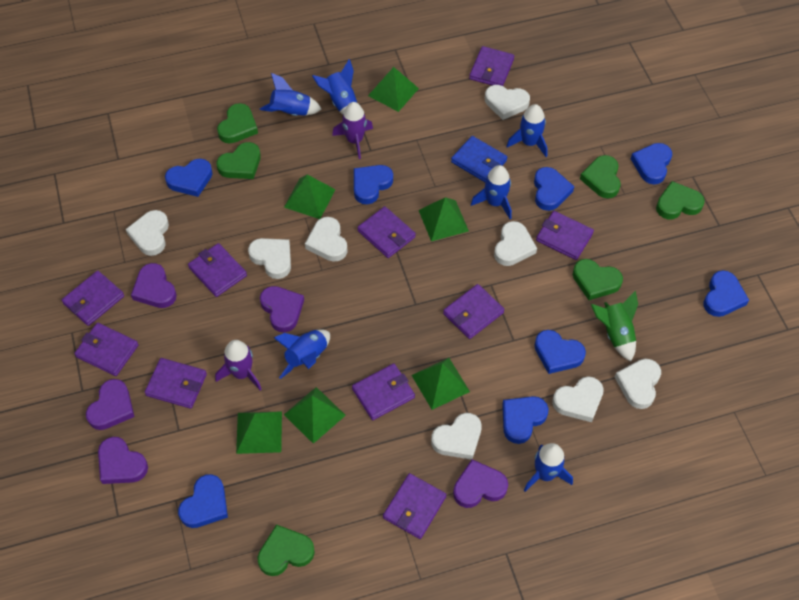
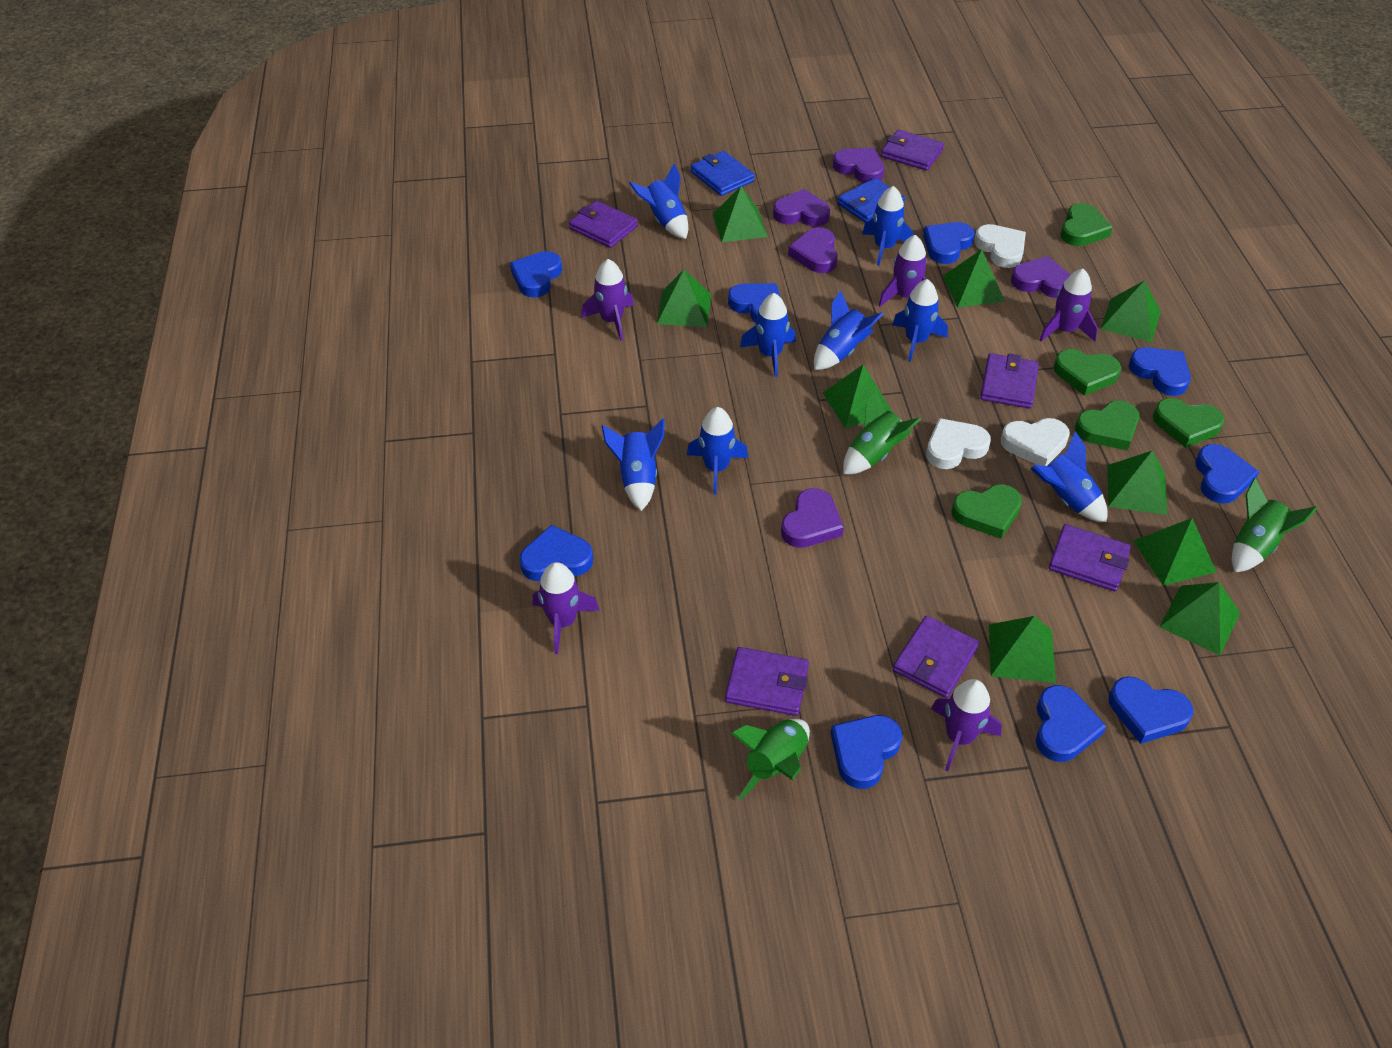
blue heart: [165,159,213,197] [178,474,228,528] [354,165,393,204] [502,396,548,444] [534,167,574,211] [534,330,586,374] [631,143,672,185] [703,270,749,317] = 8 -> [510,251,562,298] [520,525,593,581] [728,283,780,323] [831,715,902,789] [923,222,975,264] [1036,685,1107,762] [1109,676,1193,744] [1129,347,1191,396] [1196,444,1259,504] = 9
blue rocket: [260,73,322,116] [274,330,330,379] [312,59,357,115] [471,165,512,219] [506,104,548,157] [524,443,573,492] = 6 -> [602,418,665,511] [629,163,688,239] [687,407,748,495] [740,293,796,377] [814,290,883,370] [862,186,913,266] [892,279,948,362] [1030,431,1108,522] = 8
blue wallet: [451,136,507,182] = 1 -> [691,151,755,196] [837,178,905,223] = 2
green heart: [216,142,261,179] [217,103,258,143] [258,524,315,576] [573,259,623,300] [580,155,621,198] [656,181,705,219] = 6 -> [951,484,1022,539] [1054,349,1121,396] [1061,203,1113,246] [1075,400,1139,451] [1153,398,1225,448] = 5
green pyramid: [236,411,282,454] [284,175,336,219] [284,387,346,444] [368,67,419,112] [412,358,470,410] [419,197,469,241] = 6 -> [657,270,711,327] [713,186,768,242] [823,364,892,428] [943,249,1005,308] [989,616,1056,683] [1101,281,1161,343] [1107,451,1167,515] [1134,518,1216,586] [1159,582,1240,655] = 9
green rocket: [591,291,638,361] = 1 -> [731,719,810,800] [843,389,921,474] [1232,478,1318,573] = 3
purple rocket: [215,340,261,390] [332,102,373,159] = 2 -> [533,562,600,654] [581,259,634,341] [879,235,926,306] [931,679,1002,771] [1039,269,1098,342] = 5
purple wallet: [62,271,124,326] [74,323,139,376] [145,358,207,409] [188,243,247,297] [352,363,415,420] [357,206,416,258] [383,473,446,539] [443,284,504,339] [469,46,514,86] [536,211,594,260] = 10 -> [569,201,638,248] [725,647,809,716] [881,130,944,171] [893,616,979,698] [980,353,1039,409] [1049,524,1131,591] = 6
white heart: [126,210,169,256] [248,238,291,279] [305,217,348,262] [431,413,482,460] [485,85,530,120] [494,221,537,266] [552,376,604,422] [615,359,661,409] = 8 -> [926,418,991,469] [974,224,1026,268] [1001,418,1070,466] = 3

